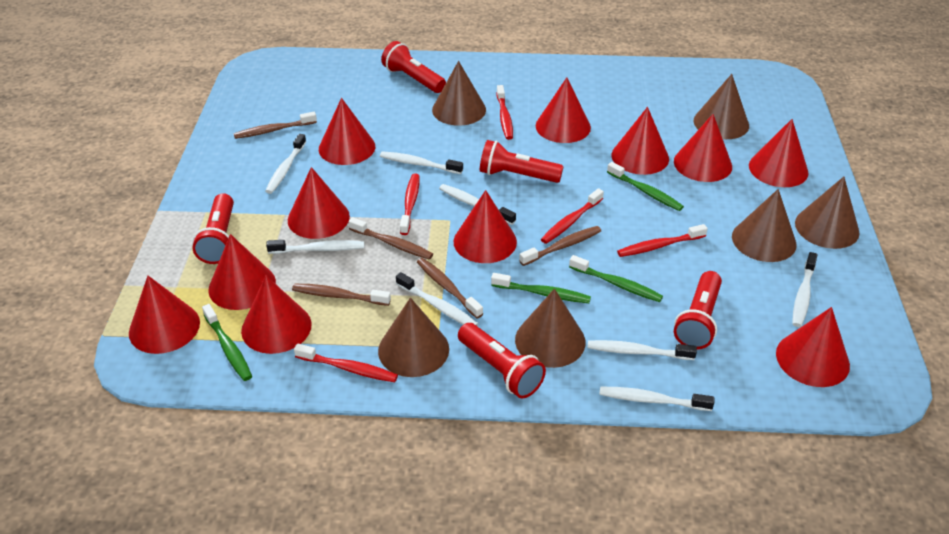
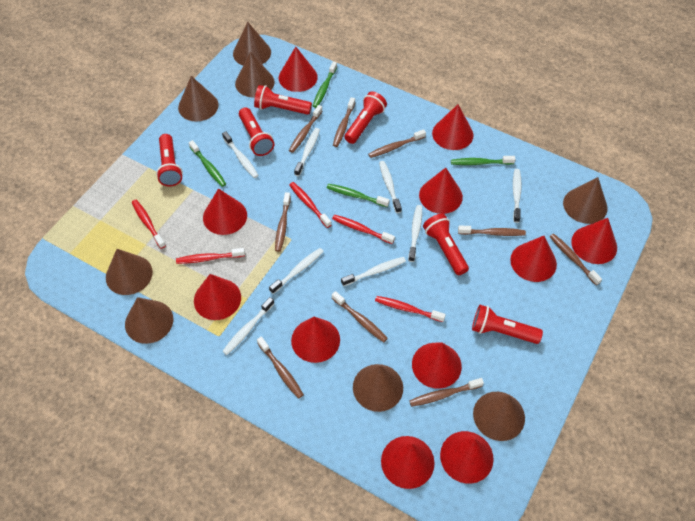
brown cone: [378,298,449,377] [432,61,486,126] [515,289,586,368] [694,74,749,139] [732,189,797,262] [795,177,859,249] = 6 -> [106,249,153,295] [125,297,173,344] [178,76,219,121] [233,22,271,65] [235,52,275,97] [353,364,403,412] [473,392,525,441] [563,177,608,224] = 8
brown toothbrush: [233,112,317,139] [292,284,391,306] [348,217,433,260] [417,258,483,318] [519,226,601,266] = 5 -> [257,337,304,399] [275,192,291,252] [289,105,322,153] [332,291,388,342] [333,97,355,147] [368,129,426,158] [409,378,484,407] [458,226,526,236] [550,234,602,285] = 9
red flashlight: [192,193,234,264] [381,41,446,93] [458,323,546,398] [480,140,563,183] [674,271,722,349] = 5 -> [156,134,183,187] [239,107,274,156] [254,85,312,115] [344,91,387,144] [423,214,469,275] [472,305,543,344] = 6

